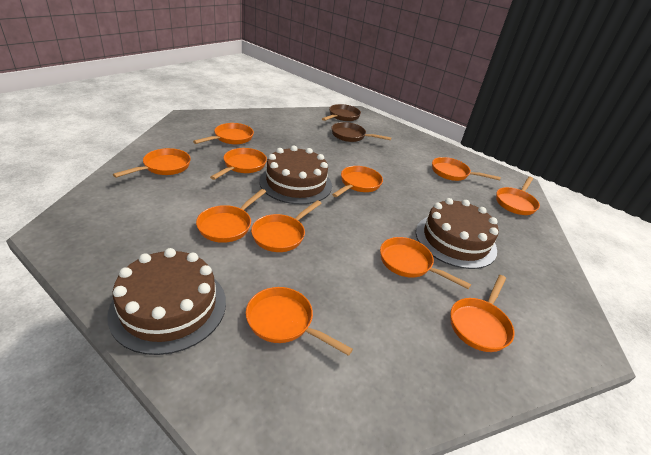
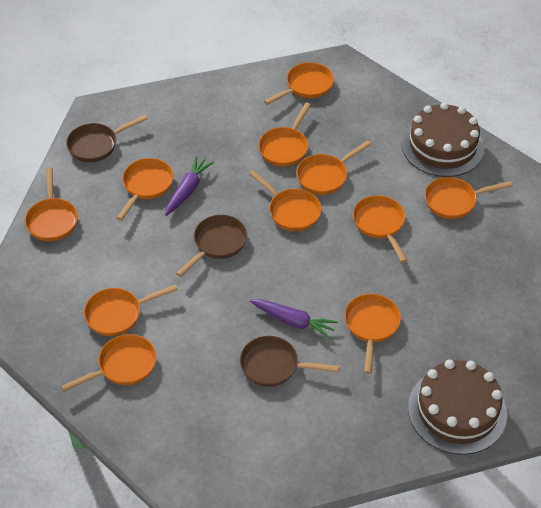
brown cake: [107,248,226,355] [259,146,332,204] [416,198,499,269] = 3 -> [402,102,484,177] [408,359,507,455] = 2
brown pan: [322,104,361,121] [331,122,391,142] = 2 -> [66,115,147,162] [176,215,247,277] [240,336,340,387] = 3
purple carrot: none = 0 -> [165,156,214,216] [250,299,338,339] = 2

